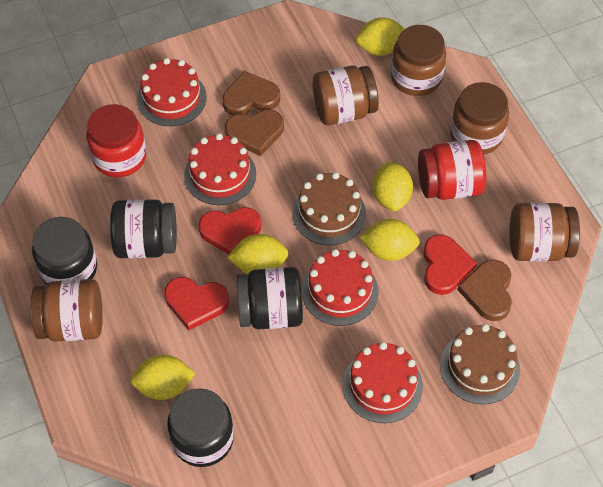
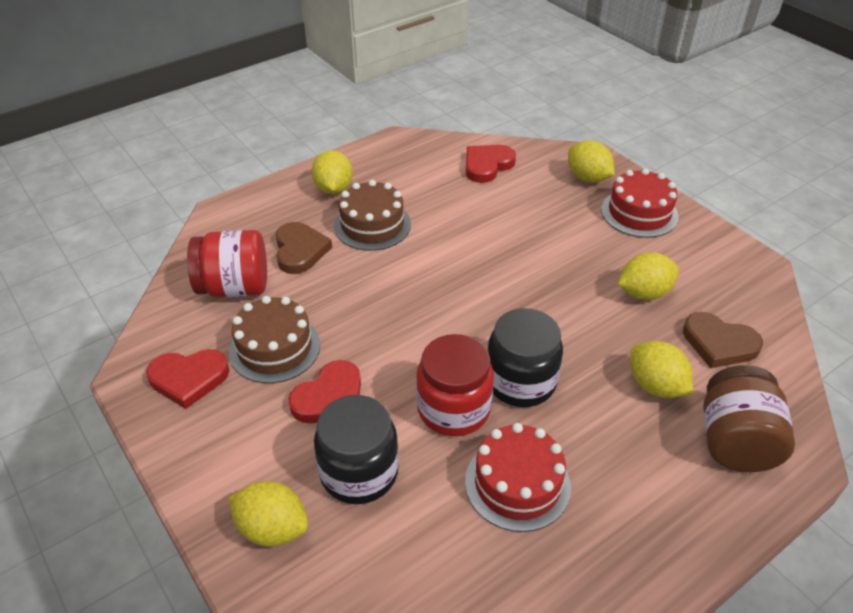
black jar: [32,217,97,285] [110,199,177,258] [167,388,234,467] [236,267,303,329] = 4 -> [314,395,399,504] [487,308,563,407] = 2
brown heart: [223,71,280,116] [225,110,284,156] [457,260,512,321] = 3 -> [276,222,332,274] [683,312,763,368] = 2
brown jar: [31,279,103,342] [313,65,379,125] [391,25,446,96] [450,82,509,154] [510,203,580,261] = 5 -> [704,365,795,472] = 1
red cake: [137,58,207,126] [184,133,256,205] [302,249,378,326] [343,342,423,423] = 4 -> [465,423,571,532] [601,168,679,238] = 2

